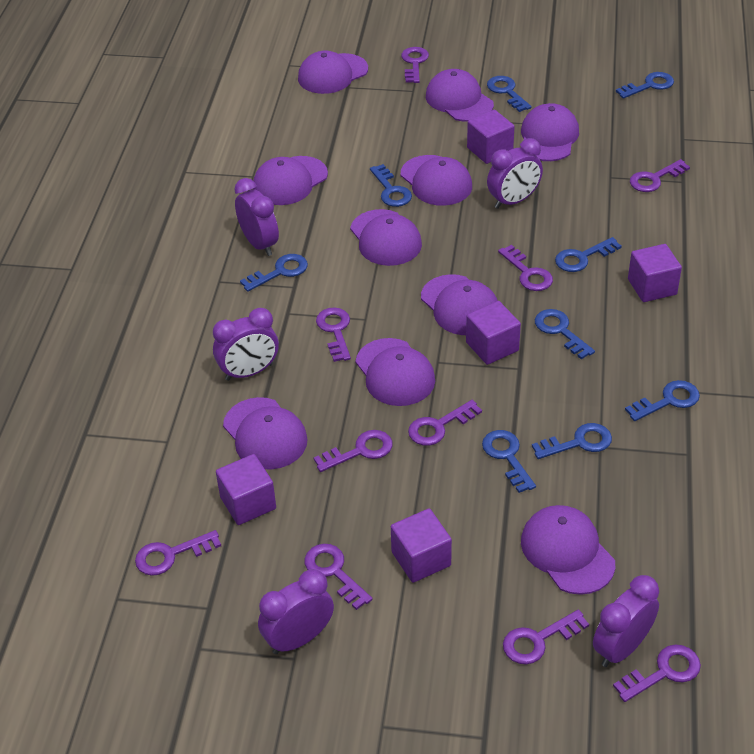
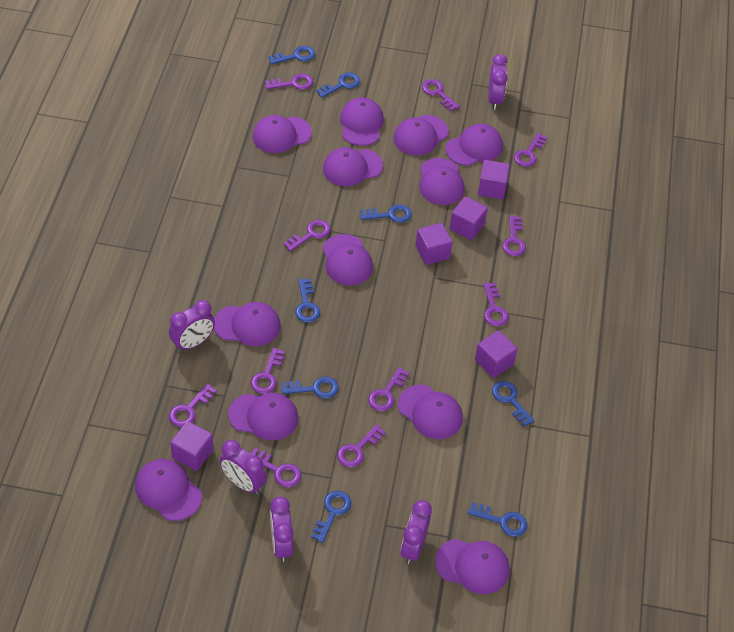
blue key: [240,254,308,292] [370,164,412,207] [482,430,536,493] [487,76,532,112] [532,423,612,459] [535,309,595,359] [555,237,622,272] [616,72,674,99] [625,380,700,421] = 9 -> [269,46,315,65] [281,376,339,399] [295,279,320,323] [311,491,351,543] [316,72,360,98] [360,204,412,223] [468,502,528,537] [492,381,535,427] = 8
purple cap: [223,397,308,470] [253,156,328,205] [298,51,368,94] [350,209,422,266] [355,338,435,406] [401,155,472,206] [421,274,498,335] [426,69,494,122] [521,103,579,161] [521,505,615,595] = 10 -> [135,459,202,521] [214,302,281,346] [228,393,298,441] [252,115,312,153] [323,147,383,186] [323,234,373,285] [340,98,384,146] [393,115,449,155] [398,384,463,439] [419,158,464,205] [435,539,510,594] [446,124,503,166] = 12
purple key: [135,530,221,576] [305,544,373,610] [314,430,393,472] [316,307,351,362] [401,47,429,83] [408,400,482,446] [498,245,553,291] [503,609,589,664] [613,645,701,702] [630,159,690,192] = 10 -> [169,384,217,427] [250,447,301,488] [251,347,285,394] [265,73,313,90] [283,220,331,252] [337,424,386,467] [368,367,409,411] [422,79,460,111] [483,283,509,326] [502,215,526,256] [514,133,547,167] = 11

